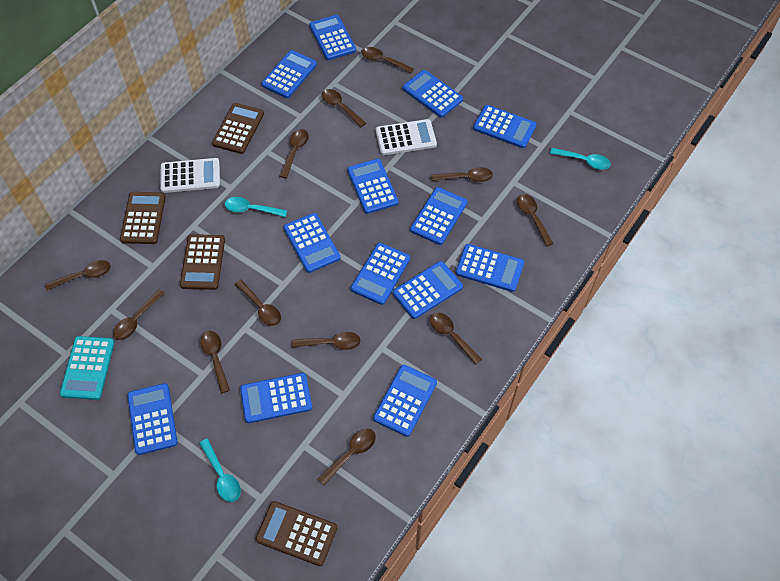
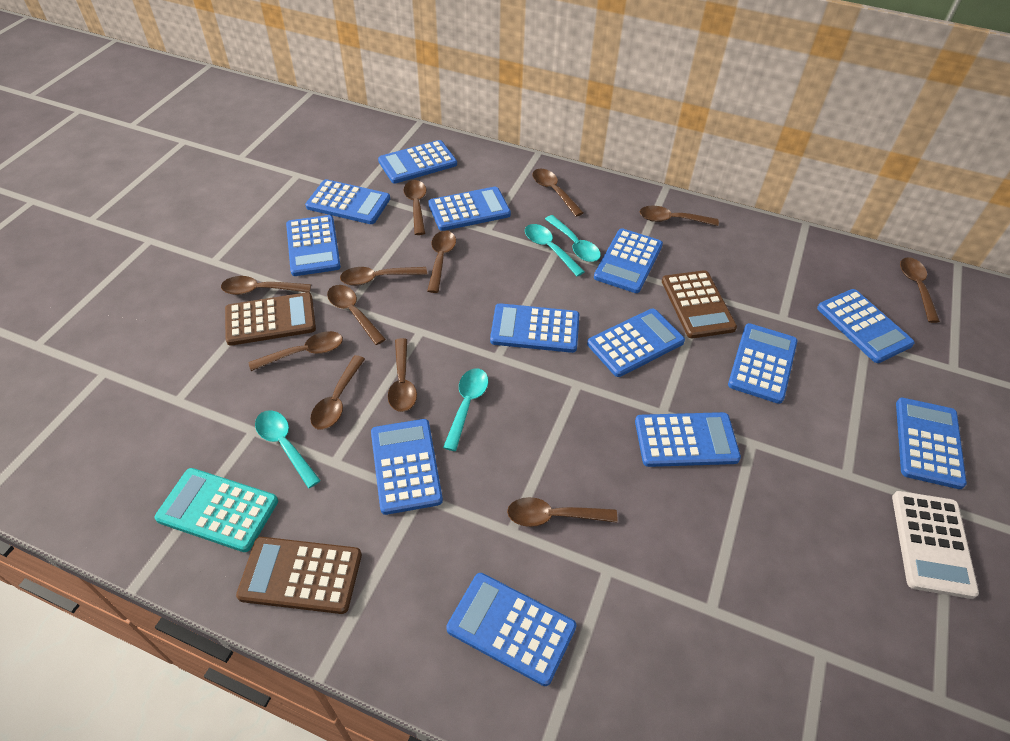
brown calculator: [120,192,166,244] [180,234,225,290] [212,103,264,154] [255,501,337,566] = 4 -> [225,292,316,346] [236,537,362,614] [662,270,737,338] = 3
turquoise spoon: [199,439,241,502] [225,197,287,217] [550,148,611,170] = 3 -> [255,410,321,488] [443,368,488,451] [525,224,585,276] [545,215,601,262] = 4
white calculator: [160,158,220,193] [376,119,437,155] = 2 -> [892,491,979,599] = 1

